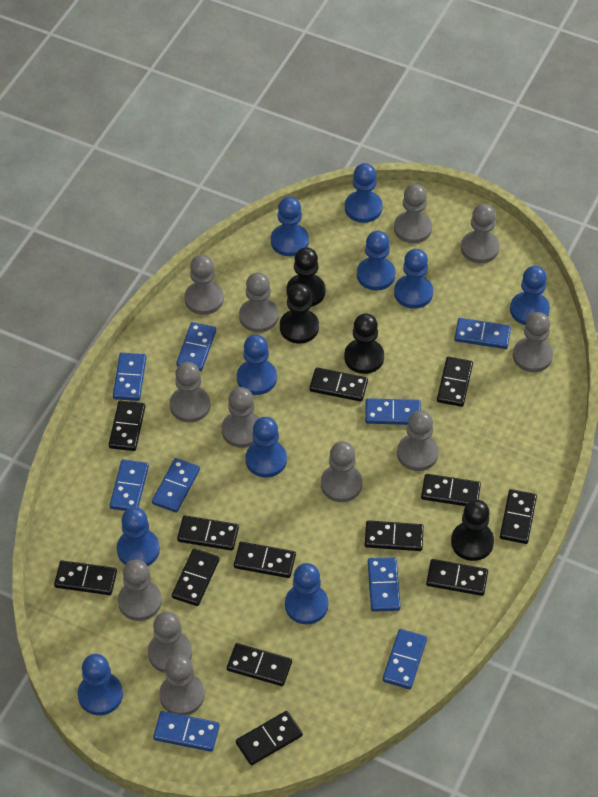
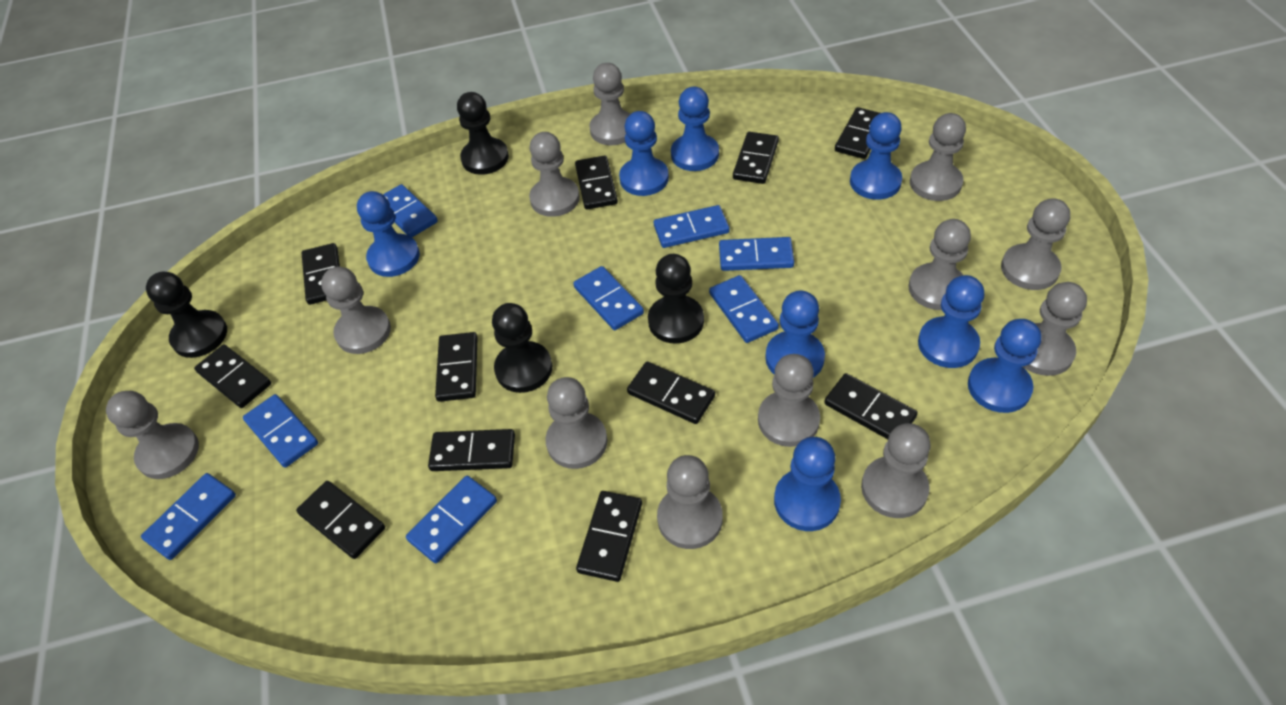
black domino: [54,560,117,595] [109,400,145,451] [172,548,219,606] [177,515,239,551] [227,643,292,686] [234,542,296,578] [236,711,303,765] [309,367,368,402] [365,520,424,551] [421,474,481,506] [426,559,488,596] [437,357,473,407] [500,489,537,544] = 13 -> [194,345,271,408] [296,481,385,559] [301,243,340,305] [428,429,515,471] [435,332,478,402] [575,156,618,209] [576,491,642,582] [627,362,715,424] [733,132,779,184] [824,373,918,439] [835,107,880,159] = 11
blue domino: [110,459,149,511] [113,353,146,401] [152,458,200,513] [153,711,220,752] [176,322,216,371] [365,398,421,425] [368,557,401,612] [383,629,427,689] [454,318,511,349] = 9 -> [141,473,236,560] [243,394,318,468] [383,184,438,237] [406,476,497,563] [573,266,644,330] [654,205,730,248] [709,275,779,343] [719,237,794,271] = 8
blue pawn: [78,654,123,715] [117,507,160,566] [237,335,277,395] [245,417,287,478] [271,197,309,256] [285,563,328,625] [345,163,383,223] [357,231,395,290] [394,249,433,309] [510,266,550,325] = 10 -> [357,191,420,277] [619,111,669,196] [671,87,719,171] [765,290,825,378] [774,437,841,531] [850,112,902,200] [918,275,984,368] [968,319,1041,413] = 8

